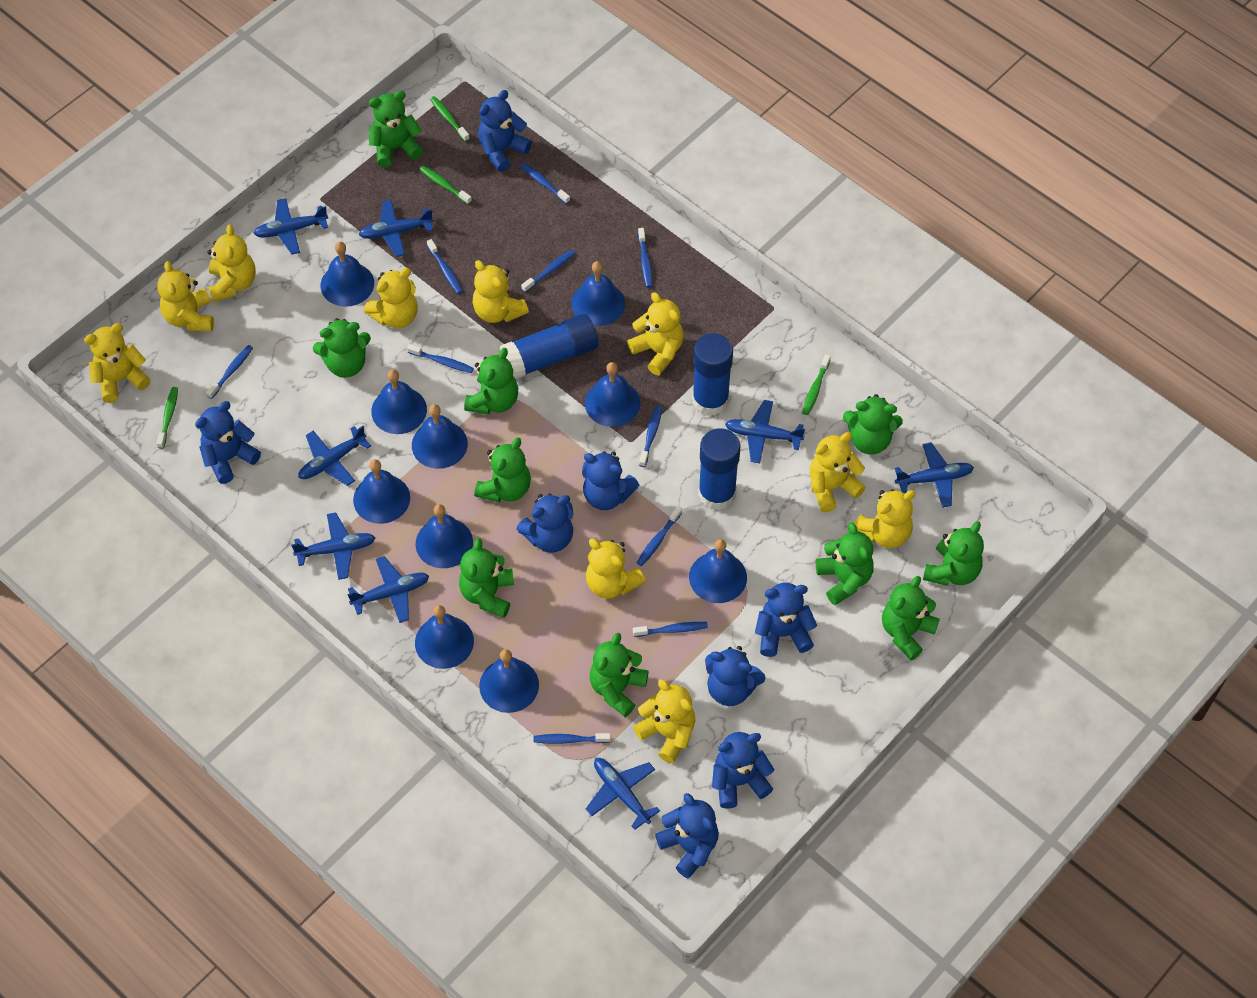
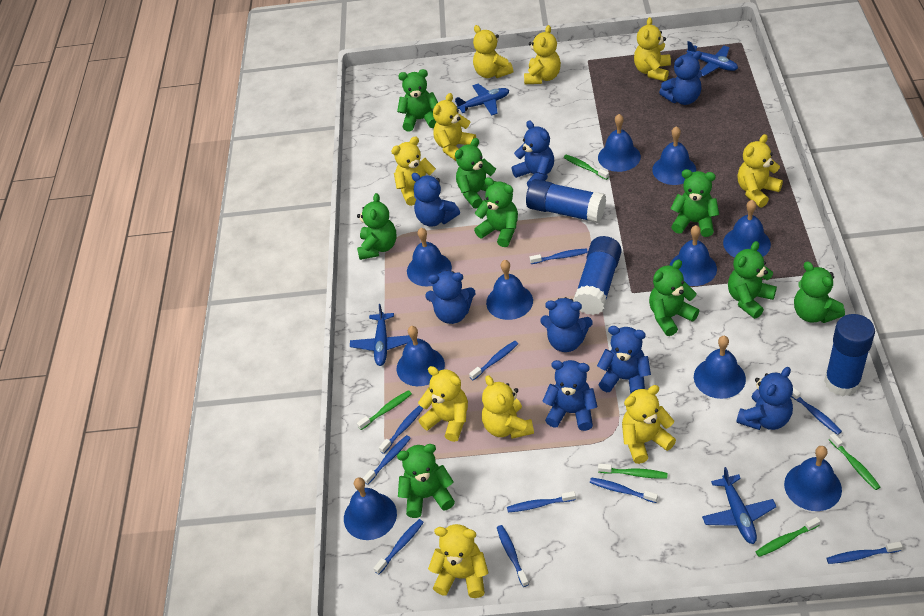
blue plane: [253,198,328,255] [291,512,375,580] [298,426,371,486] [347,556,429,623] [358,200,434,257] [586,758,660,830] [725,400,805,463] [895,442,974,508] = 8 -> [350,304,412,366] [455,84,509,116] [687,41,738,77] [702,467,777,544] = 4
green teddy bear: [313,318,371,378] [369,91,423,168] [459,538,514,618] [464,348,518,415] [474,437,531,502] [590,633,649,717] [816,522,874,605] [843,394,903,455] [882,576,940,660] [923,521,984,586] = 10 -> [357,193,396,260] [397,69,438,132] [397,444,455,518] [455,138,496,208] [474,177,518,247] [649,260,699,336] [670,169,719,237] [728,241,777,319] [794,261,845,323] = 9
green toothbrush: [156,387,178,449] [419,166,472,205] [430,96,470,142] [802,354,831,415] = 4 -> [357,390,412,430] [564,155,609,180] [598,463,668,479] [756,517,821,557] [829,433,880,490] = 5

